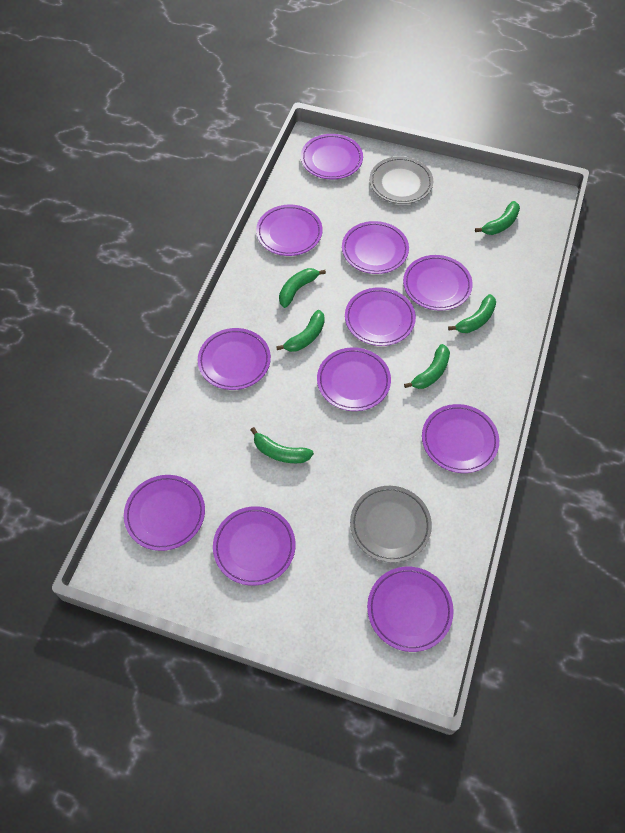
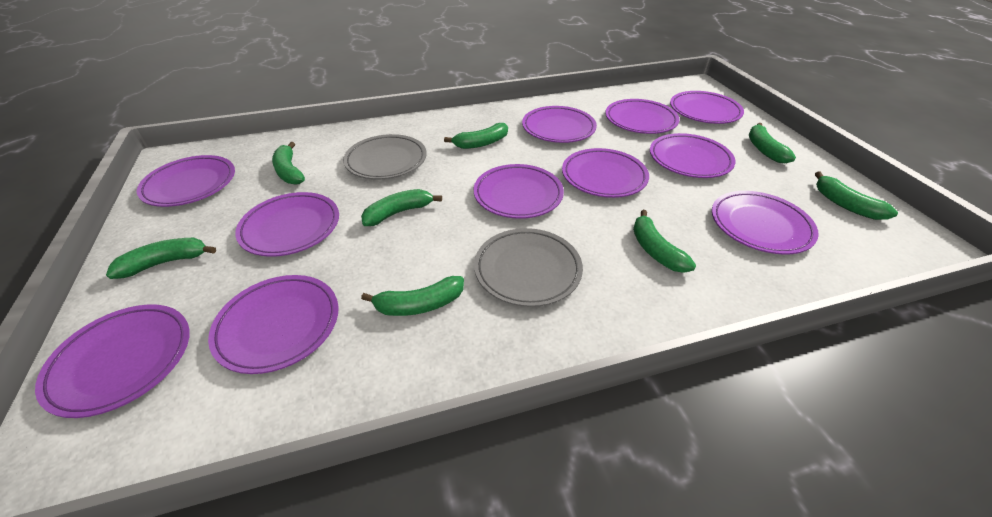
green banana: [251,427,314,463] [276,310,325,352] [279,268,326,308] [404,344,450,389] [448,294,496,333] [475,201,520,235] = 6 -> [106,238,216,279] [272,142,305,184] [361,189,442,226] [361,276,464,316] [444,123,508,149] [633,210,696,273] [749,123,796,163] [815,171,898,220] = 8

